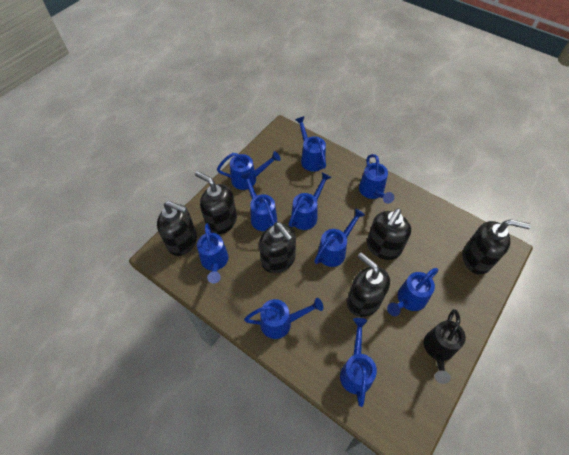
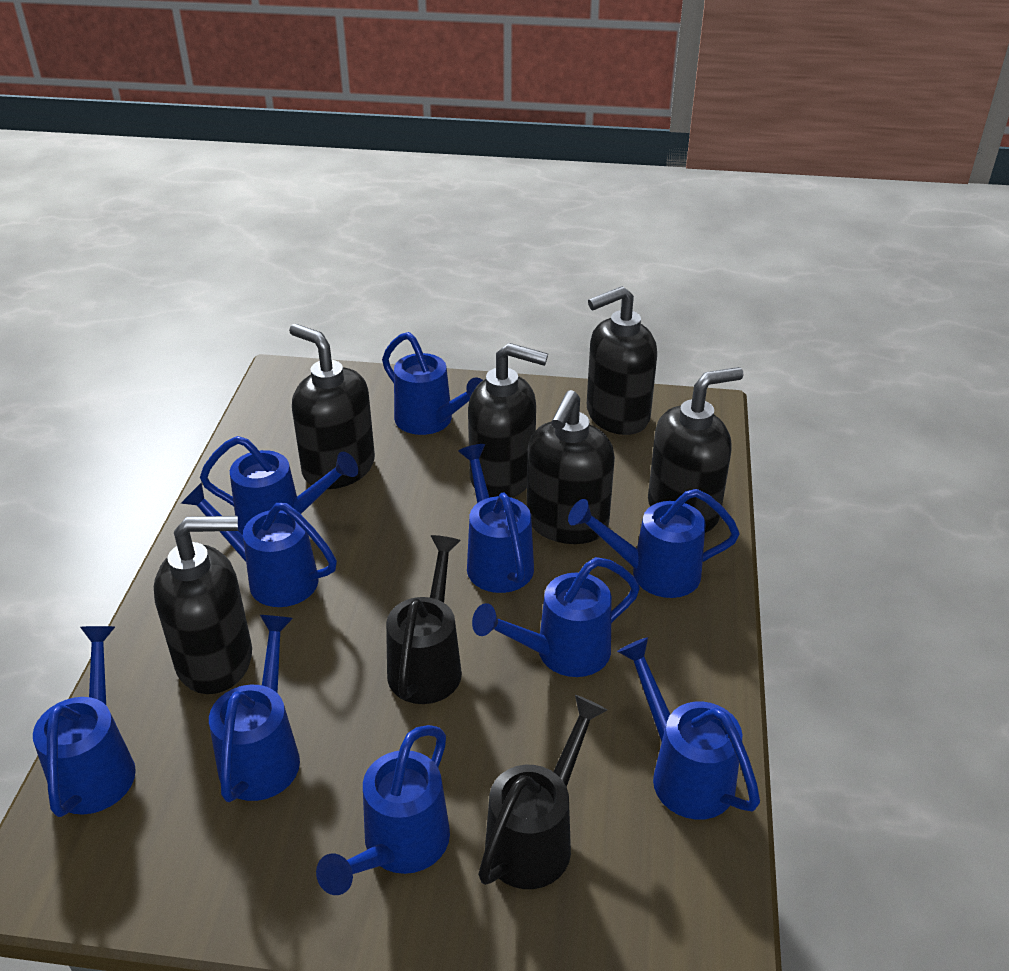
black watering can: [424,309,466,384] = 1 -> [386,535,462,704] [478,695,607,889] = 2

